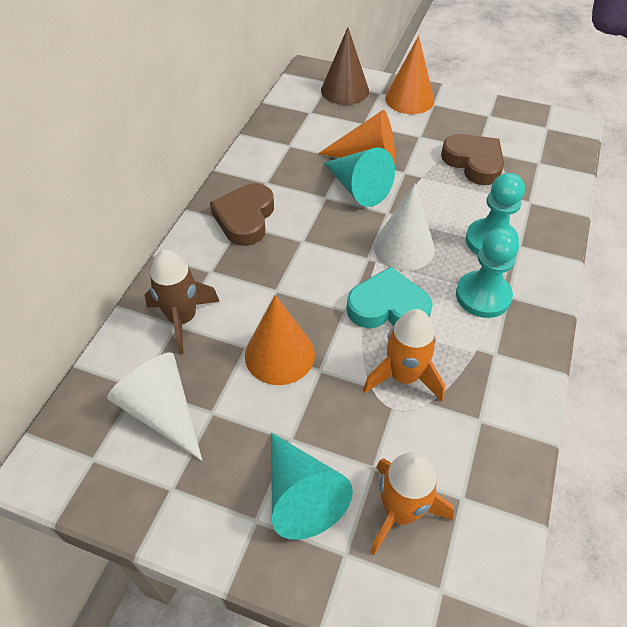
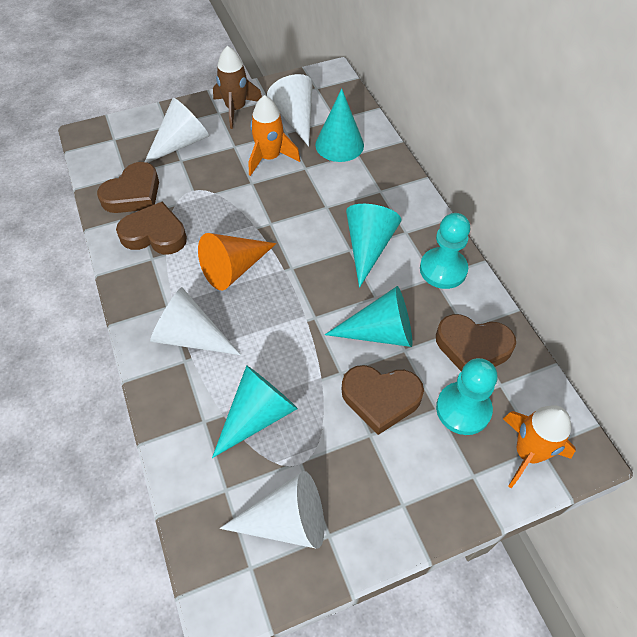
brown cone: [321,27,369,105] = 1 -> none = 0
brown heart: [210,184,274,246] [441,134,504,185] = 2 -> [97,162,159,213] [116,202,187,255] [342,365,424,435] [436,314,516,371] = 4
orange cone: [245,295,315,385] [318,110,395,164] [385,36,434,114] = 3 -> [198,233,277,290] = 1
turquoise cone: [271,433,353,540] [324,147,395,207] = 2 -> [212,365,298,458] [315,89,364,162] [325,286,412,347] [346,204,402,288] = 4
turquoise heart: [347,267,433,328] = 1 -> none = 0
white cone: [107,352,202,461] [373,184,435,271] = 2 -> [145,98,209,163] [150,287,241,355] [220,471,324,549] [267,74,313,146] = 4

